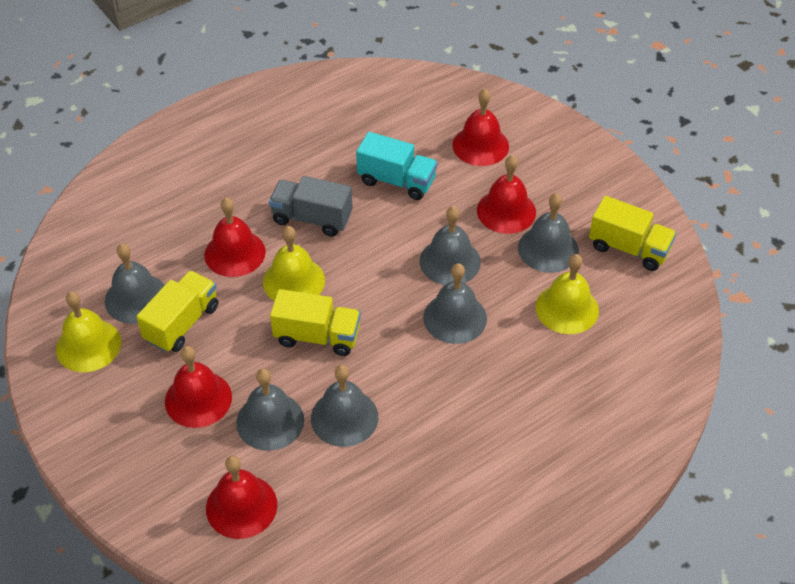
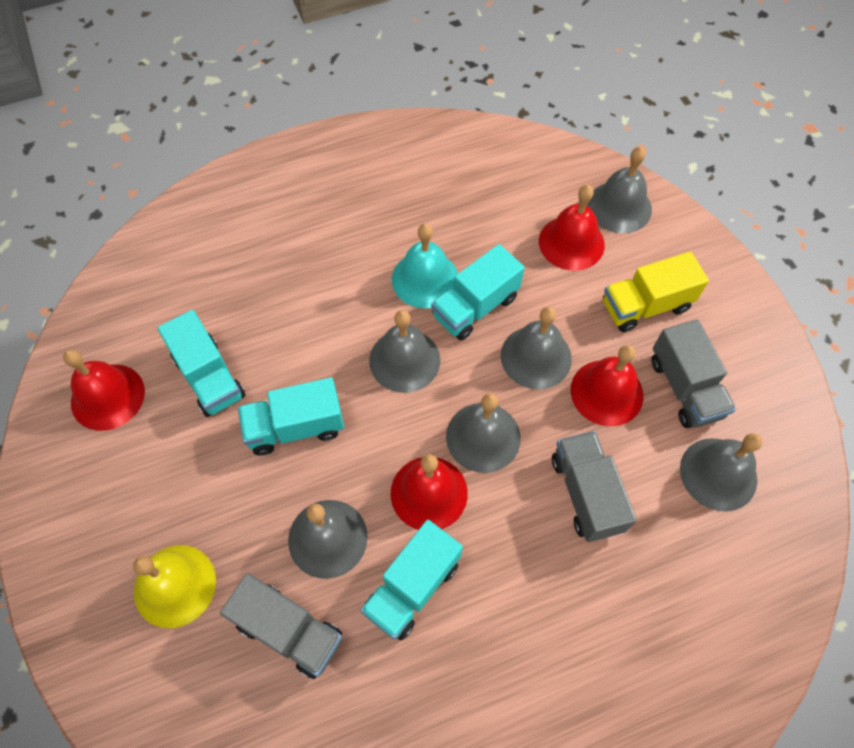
grey truck: [269,176,352,237] = 1 -> [220,573,342,679] [552,431,636,542] [651,320,736,428] = 3
red bell: [165,346,232,428] [204,198,266,277] [206,456,277,539] [452,89,509,166] [477,155,536,234] = 5 -> [63,349,145,431] [391,454,468,530] [539,185,605,271] [571,345,643,426] = 4
turquoise bell: none = 0 -> [392,223,458,309] = 1
turquoise truck: [356,132,438,200] = 1 -> [158,310,246,417] [238,378,344,455] [360,520,463,640] [431,244,524,341] = 4
yellow bell: [56,291,121,372] [263,226,325,301] [535,254,599,334] = 3 -> [133,545,216,628] = 1
yellow truck: [136,270,218,352] [270,289,361,356] [589,196,676,271] = 3 -> [603,252,709,332] = 1

